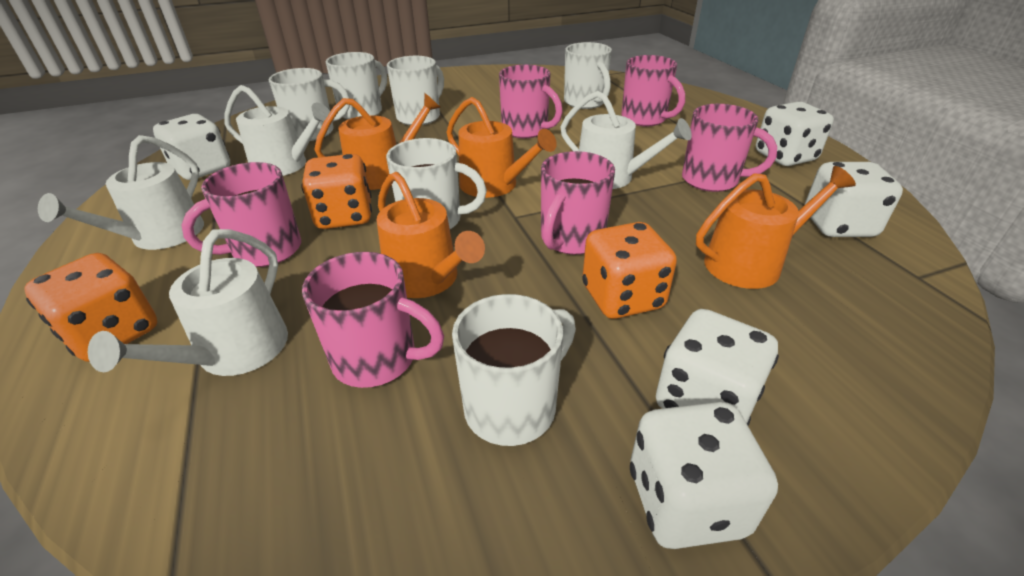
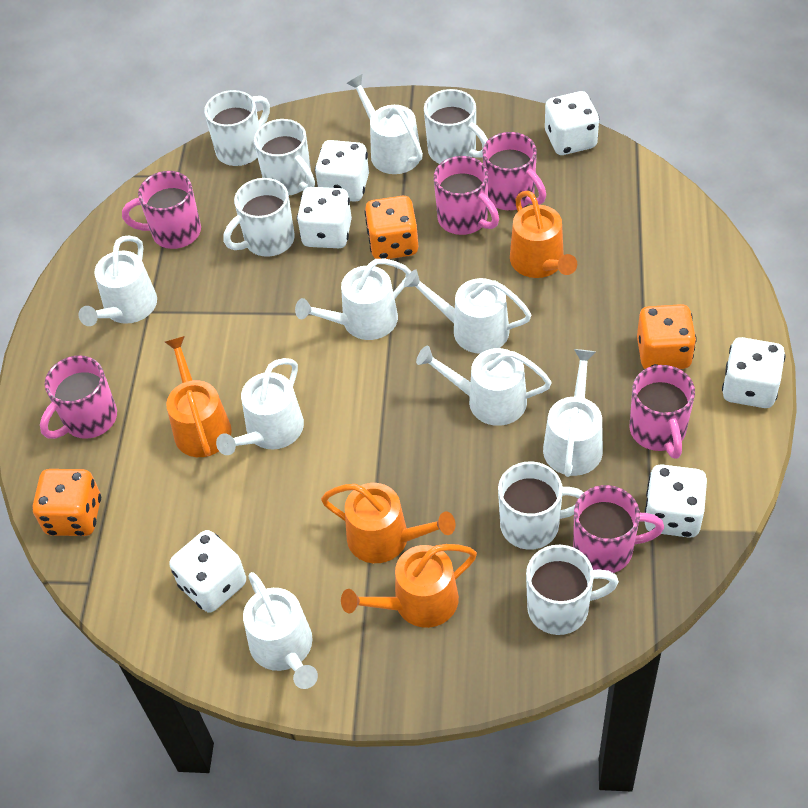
white dice: [153,114,230,180] [630,402,778,549] [656,309,779,426] [756,102,834,166] [805,162,903,237] = 5 -> [170,530,246,613] [297,187,352,248] [315,140,369,202] [545,91,599,155] [644,464,707,538] [722,337,786,408] = 6
white watering can: [38,135,204,250] [88,229,288,376] [224,85,330,176] [560,91,692,189] = 4 -> [79,236,157,326] [216,358,304,455] [243,572,318,689] [295,259,411,340] [346,74,423,174] [404,270,532,354] [416,346,551,426] [543,349,603,477] = 8

